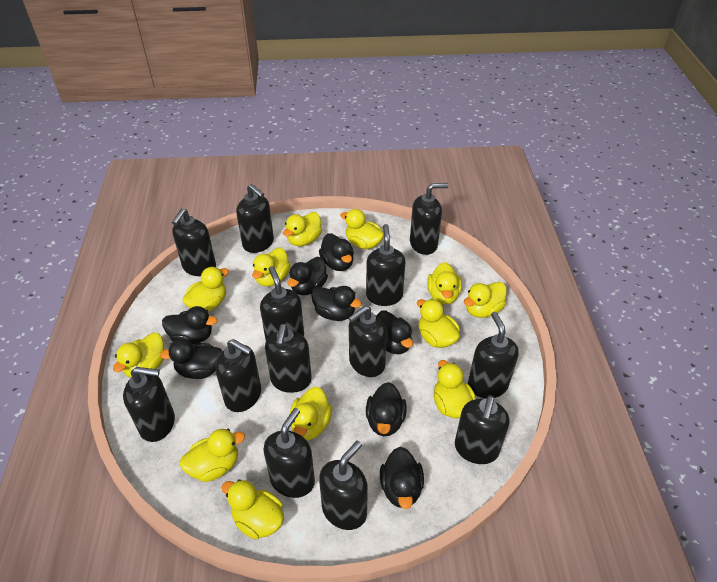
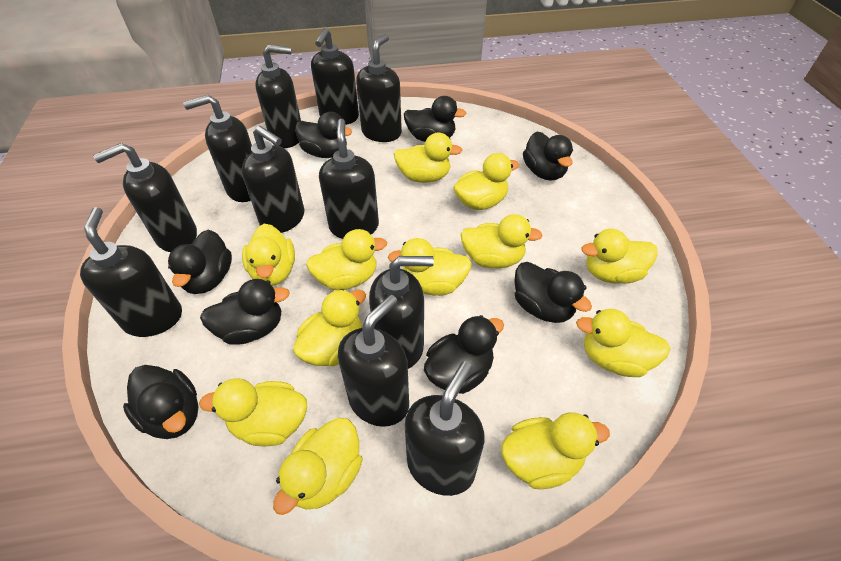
black soap dispenser: [123,367,175,442] [172,209,216,276] [215,339,261,412] [236,184,274,253] [260,266,304,340] [264,408,315,498] [265,324,312,393] [319,440,368,530] [348,305,387,377] [366,224,406,306] [410,183,449,255] [455,395,509,464] [468,312,519,398] = 13 -> [80,207,182,337] [93,143,197,252] [183,95,252,202] [242,126,304,233] [255,45,301,148] [311,28,359,125] [319,119,379,239] [338,295,409,427] [356,34,402,142] [369,256,434,369] [405,361,485,496] = 11

